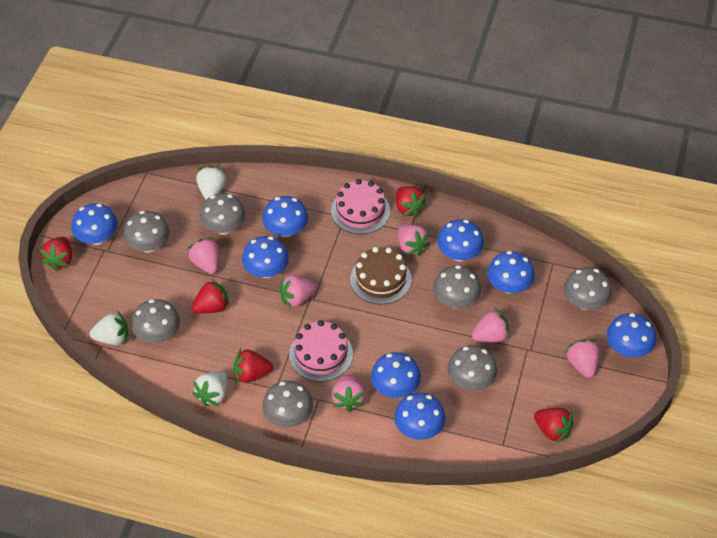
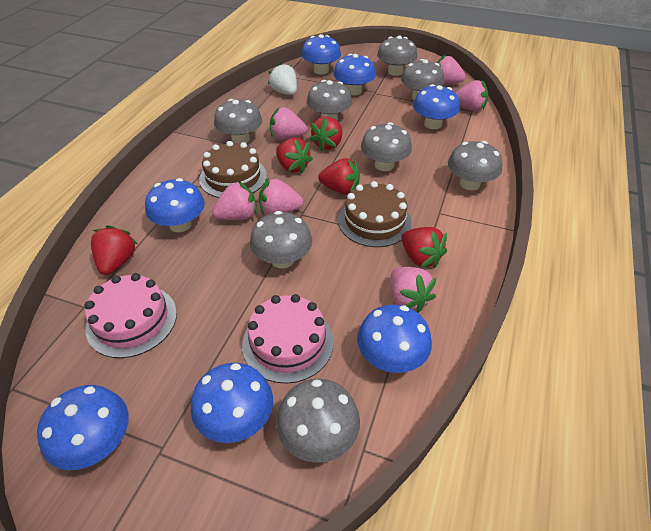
blue mushroom: [71,203,118,245] [242,236,289,278] [262,196,308,237] [371,352,421,398] [394,392,445,440] [437,219,484,261] [487,251,535,294] [607,313,656,357] = 8 -> [37,385,129,470] [145,178,205,232] [191,363,273,443] [301,34,341,74] [333,54,376,95] [357,305,432,373] [413,84,460,129] = 7
brown cake: [350,247,412,304] = 1 -> [199,141,267,198] [338,181,412,247] = 2
grey mushroom: [123,211,170,252] [131,299,180,343] [200,193,245,235] [262,380,313,427] [433,265,481,308] [447,345,497,391] [564,267,612,310] = 7 -> [214,99,262,144] [250,211,312,268] [276,379,360,463] [307,80,352,121] [361,122,412,171] [377,36,418,76] [401,59,444,100] [448,141,503,190] = 8
white strawberry: [90,312,128,345] [193,371,227,406] [196,166,226,199] = 3 -> [268,62,297,95] = 1

